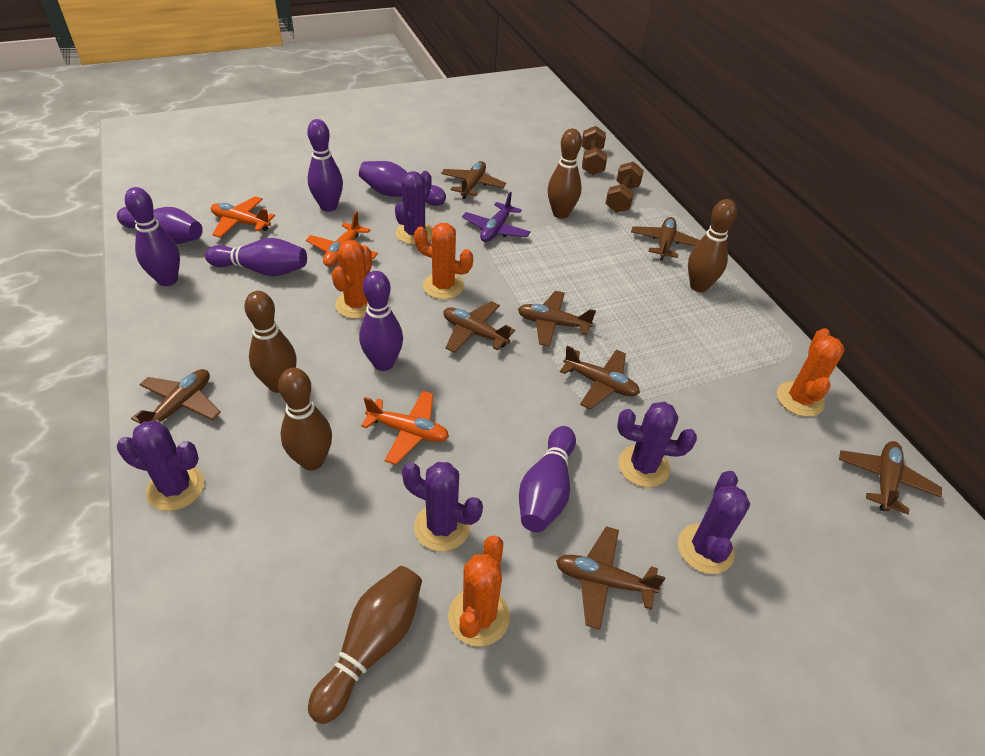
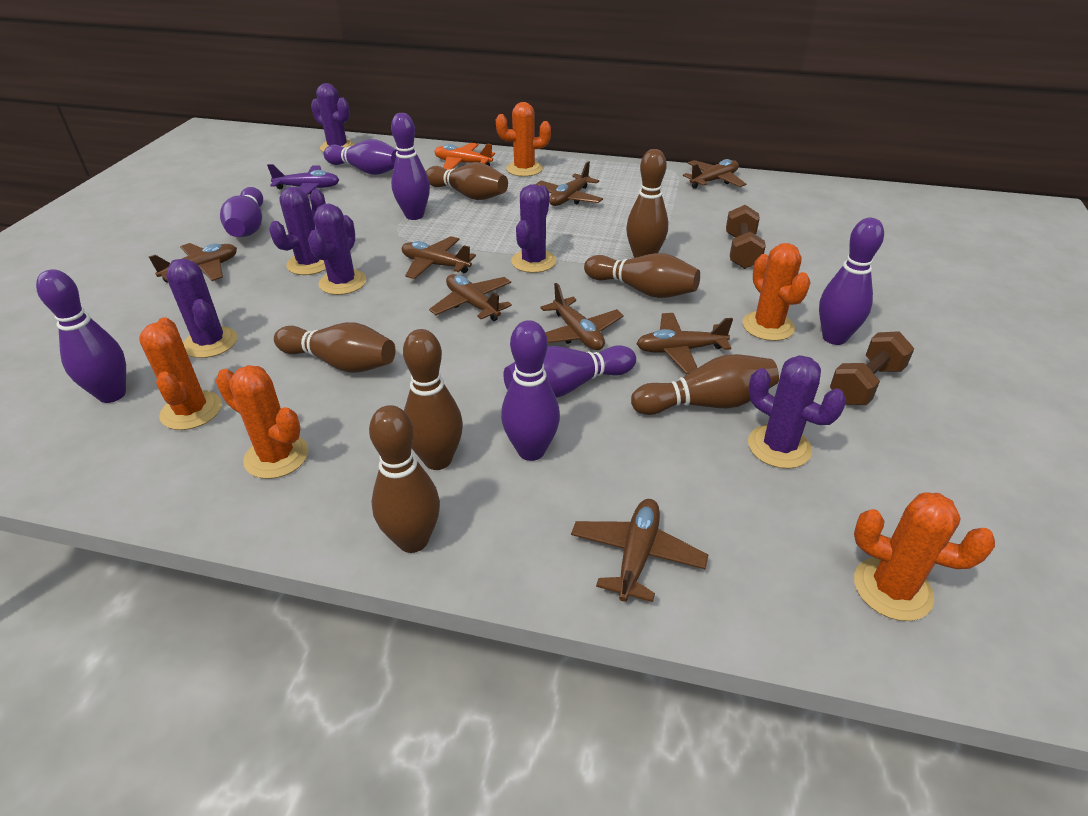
brown bowling pin: [244,291,296,393] [278,368,332,471] [308,566,422,724] [548,129,582,219] [688,199,737,292] = 5 -> [274,322,396,373] [369,405,440,553] [403,329,463,470] [426,163,508,200] [584,253,700,298] [626,149,668,258] [631,354,779,415] = 7
orange cactus: [332,240,372,319] [414,223,473,299] [448,535,510,646] [777,328,845,417] = 4 -> [139,317,222,430] [216,365,309,479] [496,102,551,177] [742,243,811,341] [854,492,995,621] = 5
orange plane: [211,196,275,238] [306,211,378,267] [361,391,449,465] = 3 -> [434,143,495,170] = 1
purple cactus: [117,421,205,511] [395,171,432,245] [402,462,483,551] [617,402,697,487] [678,471,750,574] = 5 -> [166,259,237,358] [269,187,326,275] [308,204,366,295] [311,83,355,152] [511,184,556,273] [748,355,846,469] = 6

